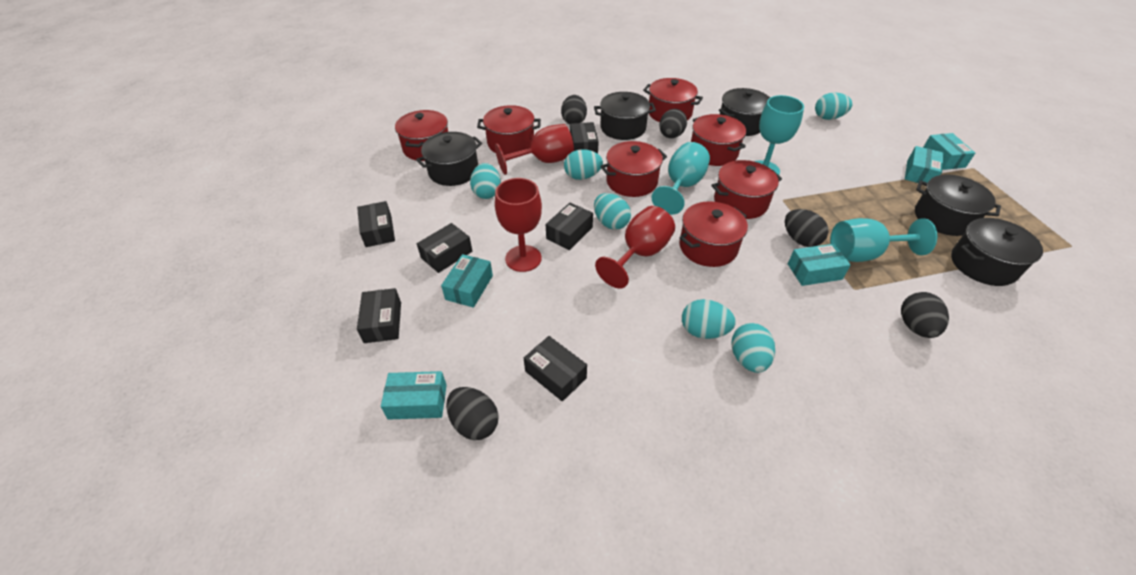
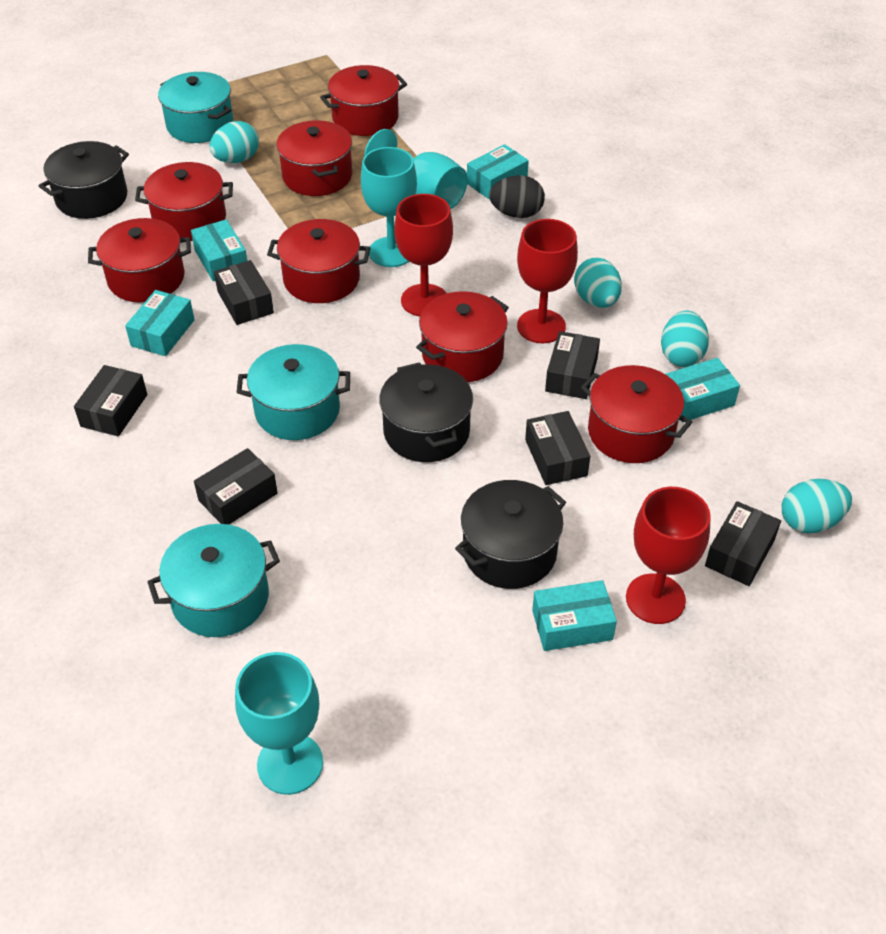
black egg: [446,387,499,440] [561,95,587,125] [659,109,687,138] [785,209,828,247] [901,292,949,338] = 5 -> [489,175,545,218] = 1
black pot: [416,132,482,186] [594,92,656,140] [719,88,770,136] [915,175,1001,236] [951,218,1043,286] = 5 -> [39,141,129,219] [379,362,473,462] [455,480,566,589] = 3
turquoise egg: [470,163,501,199] [564,149,603,180] [594,193,631,230] [682,299,736,339] [731,323,775,373] [815,92,853,120] = 6 -> [210,121,259,163] [574,258,622,308] [661,311,709,367] [782,479,852,534] = 4
turquoise pot: none = 0 -> [148,524,280,637] [158,72,233,143] [236,344,350,440] = 3

